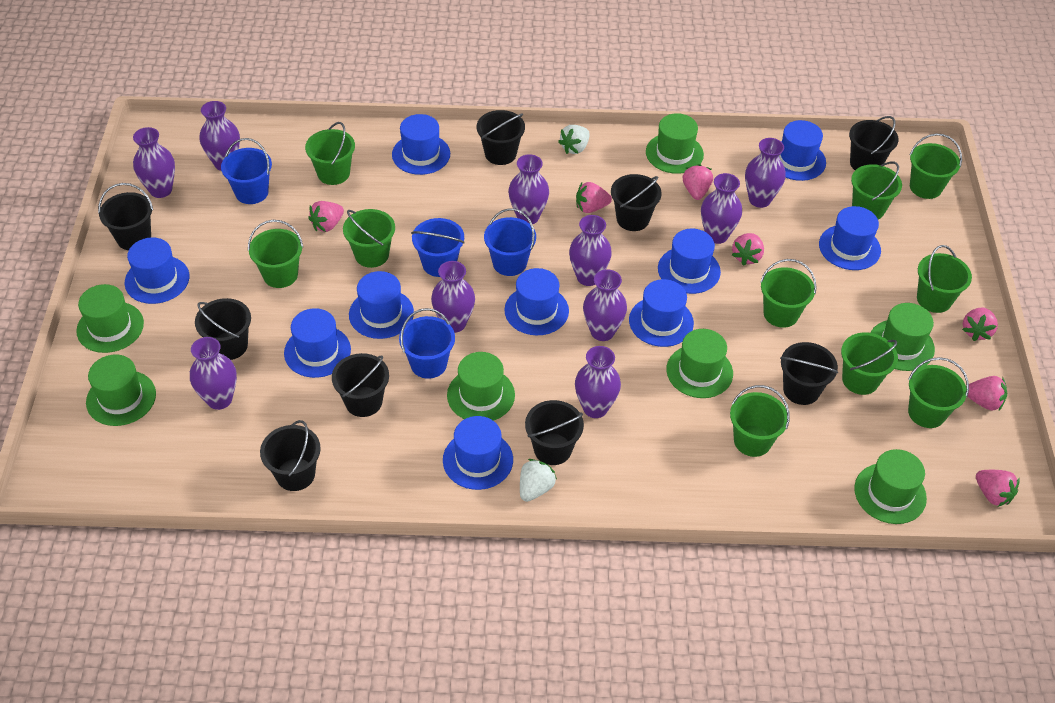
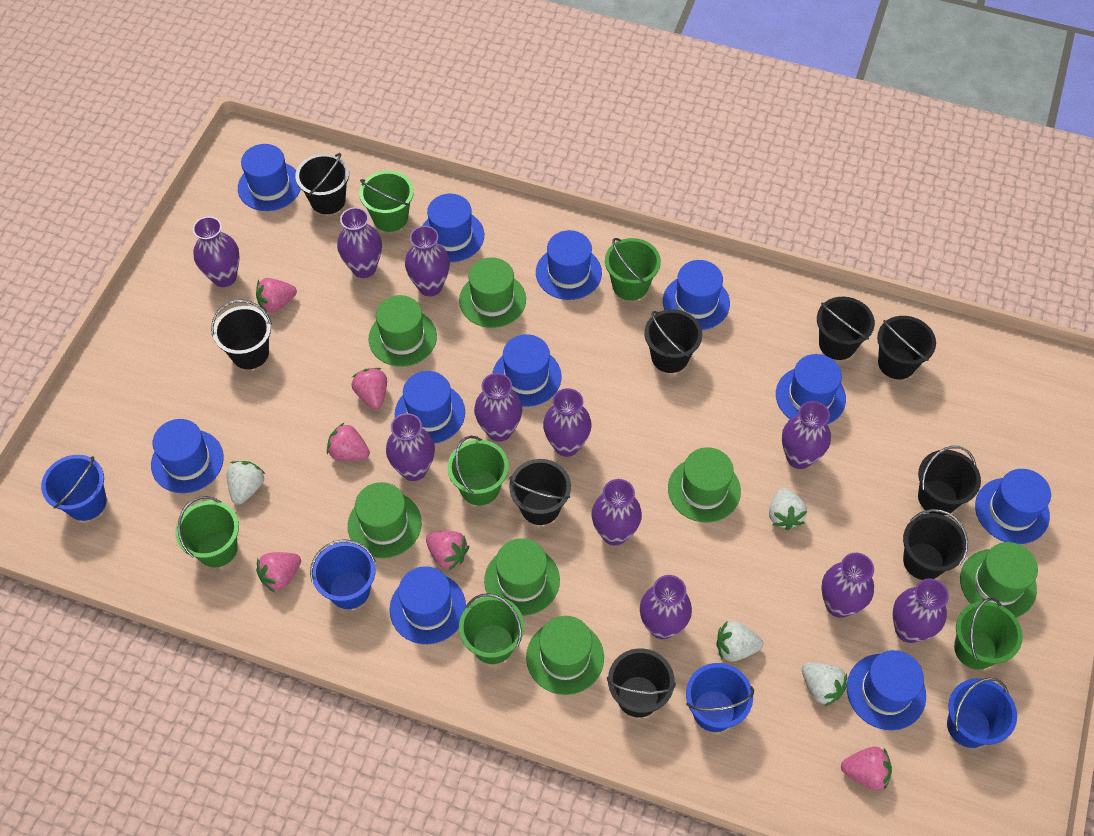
blue hat: [125,237,189,304] [284,308,351,378] [349,271,414,339] [392,114,450,175] [443,416,513,490] [504,268,569,335] [629,279,694,347] [658,229,721,294] [779,120,826,181] [819,206,881,270] = 10 -> [151,419,224,493] [238,144,301,211] [390,566,466,644] [395,371,465,444] [422,194,484,262] [492,334,562,407] [536,230,602,300] [663,260,730,330] [776,354,846,425] [847,650,926,730] [975,469,1051,544] = 11
green bucket: [248,220,303,288] [305,122,355,185] [343,209,395,268] [730,385,790,457] [760,259,817,328] [841,333,898,395] [851,162,902,219] [908,357,969,428] [910,133,962,199] [917,245,972,313] = 10 -> [175,496,239,567] [359,171,414,232] [447,436,509,505] [459,593,524,664] [605,238,661,301] [954,598,1023,670] = 6
pink strawberry: [308,201,344,232] [576,182,612,213] [683,164,713,200] [732,233,764,266] [962,307,998,341] [966,376,1007,411] [976,470,1020,507] = 7 -> [256,278,297,313] [256,552,301,593] [327,423,370,461] [352,368,387,410] [426,531,469,570] [841,747,892,790] = 6
purple vase: [133,127,175,198] [190,337,237,410] [200,101,240,171] [431,261,475,333] [508,154,549,224] [569,215,612,286] [575,346,621,418] [583,269,627,341] [701,173,742,244] [745,138,786,208] = 10 -> [193,216,240,287] [337,207,382,278] [386,413,435,481] [405,226,450,296] [474,373,522,442] [543,388,592,457] [592,479,642,546] [640,575,692,639] [782,401,831,469] [821,553,874,618] [892,579,949,643] = 11
white strawberry: [520,459,557,502] [558,125,590,154] = 2 -> [227,461,265,505] [717,621,763,662] [769,487,807,530] [802,663,847,707] = 4

